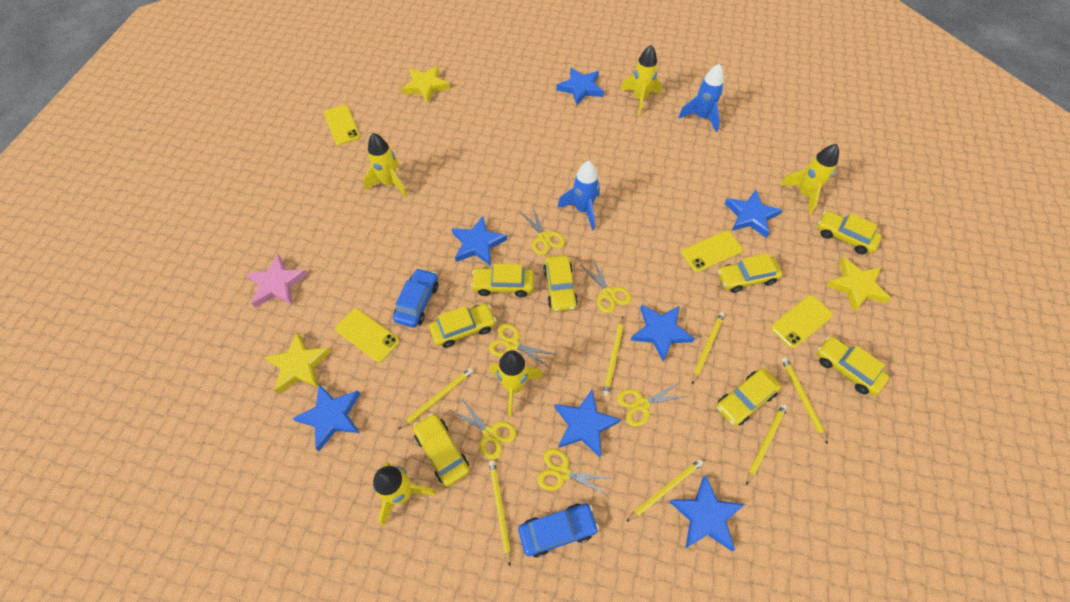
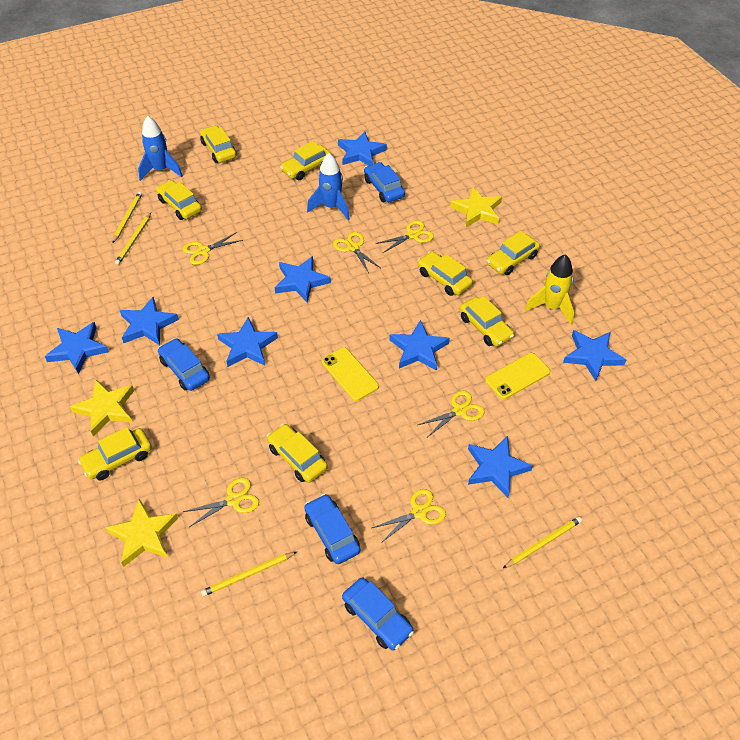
blue car: [393,268,438,328] [518,504,599,558] = 2 -> [158,338,210,391] [304,494,360,564] [342,577,414,651] [364,162,405,202] = 4
blue star: [292,384,360,451] [451,216,507,266] [554,390,621,457] [556,67,604,105] [631,305,695,362] [669,475,745,551] [724,190,782,238] = 7 -> [45,322,109,374] [120,297,179,345] [217,317,278,367] [275,256,331,303] [338,131,387,165] [390,320,450,371] [468,436,533,498] [563,330,626,381] = 8
pink star: [246,254,308,308] = 1 -> none = 0
yellow pencil: [398,368,473,430] [489,460,511,566] [603,317,624,396] [626,459,703,522] [692,312,725,384] [746,404,787,485] [781,357,828,444] = 7 -> [113,192,142,243] [115,213,151,265] [201,552,297,597] [503,517,582,568] = 4
yellow phone: [324,105,360,145] [335,308,400,362] [681,231,743,272] [771,295,833,348] = 4 -> [321,347,379,401] [485,353,550,400] = 2
yellow rocket: [363,133,408,198] [373,462,437,527] [489,350,543,417] [621,45,662,116] [780,144,839,215] = 5 -> [525,254,574,325] = 1

